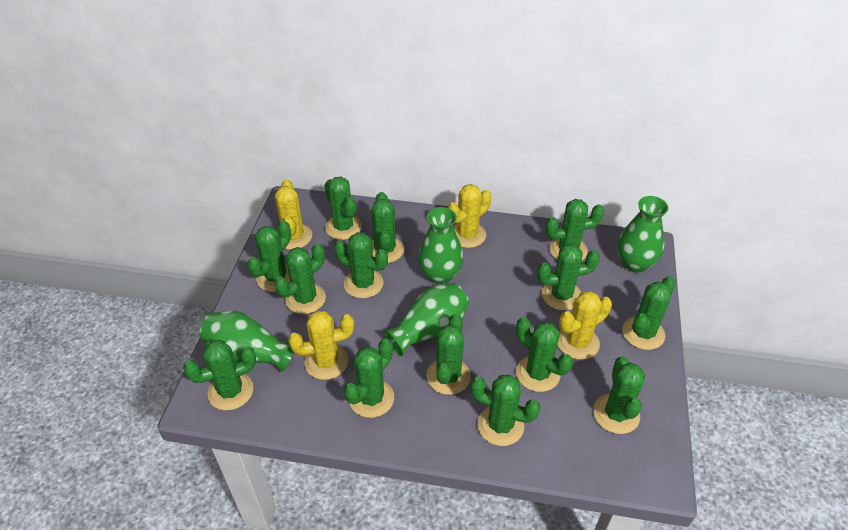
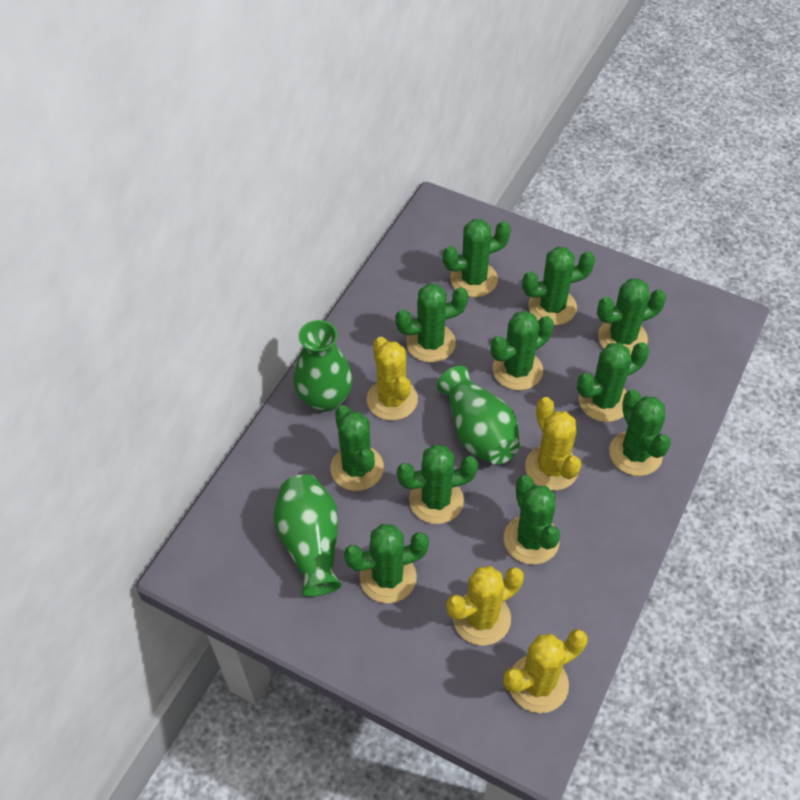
green cactus: [183,340,256,411] [247,221,291,292] [274,243,326,314] [324,176,362,240] [334,232,388,298] [344,339,394,418] [371,192,404,263] [426,314,471,395] [470,375,541,446] [516,317,573,392] [537,244,600,311] [546,199,604,260] [593,356,645,434] [622,276,676,350] = 14 -> [330,405,384,491] [344,524,429,603] [395,284,468,363] [397,444,478,524] [443,219,511,297] [491,311,554,390] [504,475,560,565] [522,247,595,326] [577,342,649,422] [597,278,666,355] [609,390,671,476] = 11
green vase: [199,311,293,372] [384,283,469,356] [418,207,464,284] [617,196,668,273] = 4 -> [274,475,342,597] [293,320,353,412] [437,366,520,464] = 3

